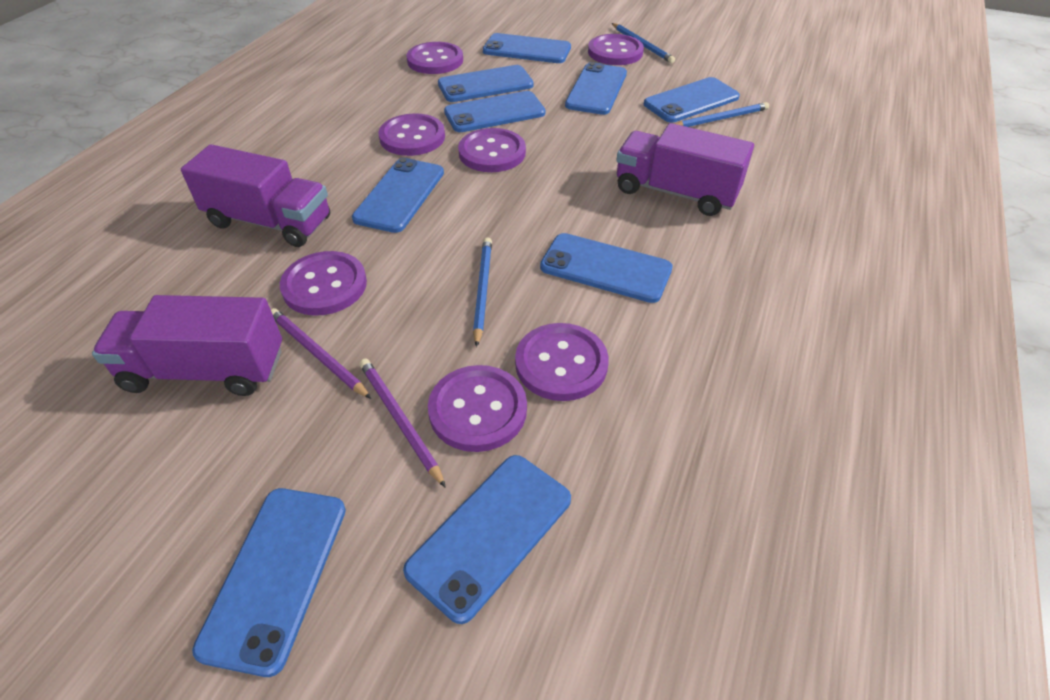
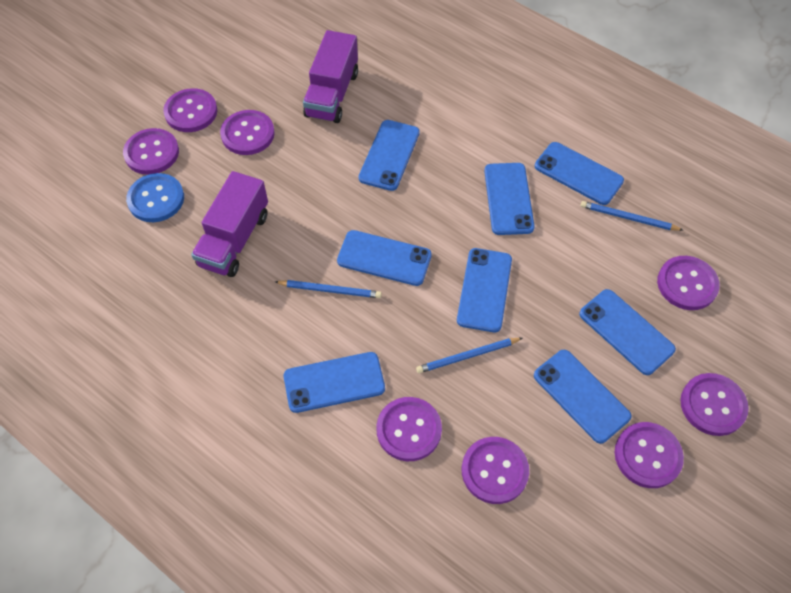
blue button: none = 0 -> [126,173,184,222] = 1
blue phone: [192,488,346,677] [352,158,444,233] [403,455,571,624] [438,65,534,102] [444,91,546,132] [483,33,571,63] [540,233,673,303] [565,62,627,115] [644,77,740,123] = 9 -> [284,352,385,413] [337,230,432,286] [359,120,420,191] [457,248,512,332] [484,163,535,235] [534,350,631,444] [535,142,624,205] [579,289,676,375] = 8
purple button: [280,251,367,316] [379,113,445,156] [406,42,463,74] [428,365,527,452] [458,128,526,172] [515,323,609,401] [588,34,644,65] = 7 -> [123,128,179,175] [163,88,217,132] [220,110,275,155] [376,397,442,461] [462,437,529,504] [615,422,684,488] [657,256,720,310] [680,373,749,436] = 8
purple pencil: [271,308,371,399] [359,358,446,488] = 2 -> none = 0
purple truck: [92,295,282,396] [181,144,330,247] [616,123,754,216] = 3 -> [191,171,268,277] [303,30,358,123] = 2

